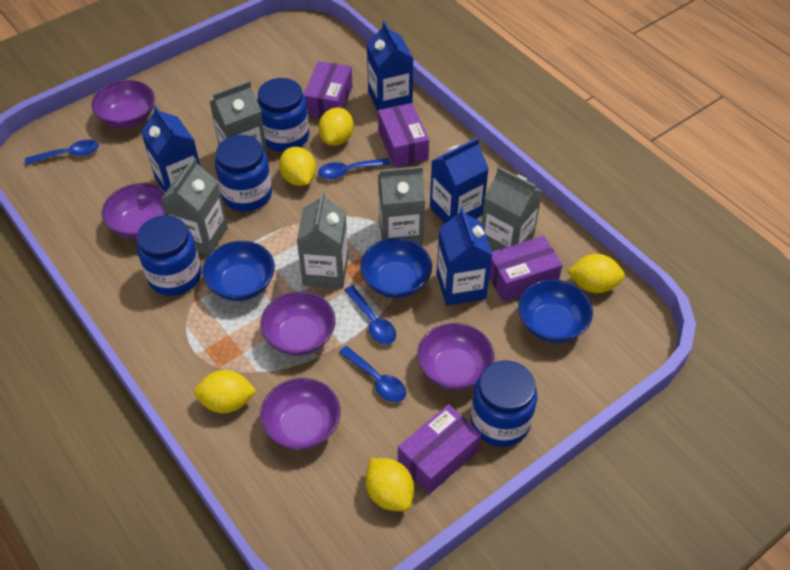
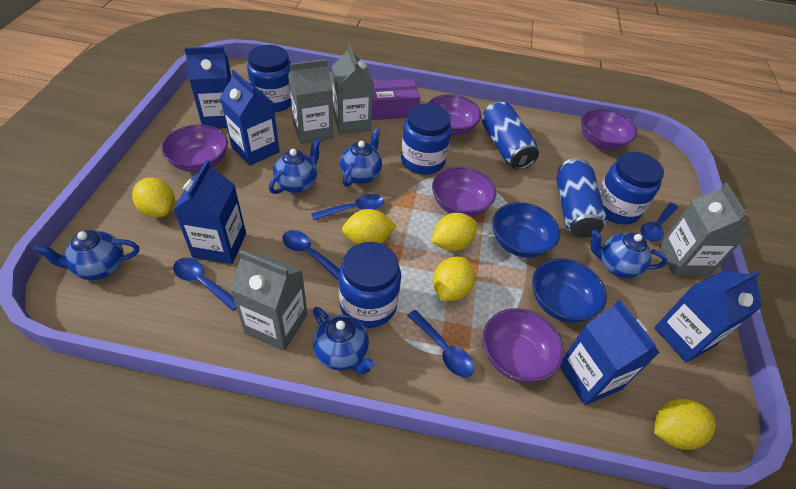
blue bowl: [202,241,275,301] [360,238,432,298] [518,279,593,343] = 3 -> [492,202,560,258] [532,258,607,323] = 2
blue can: none = 0 -> [482,101,539,170] [556,158,607,238] = 2
blue carton: [141,105,200,192] [367,21,414,110] [430,137,489,224] [437,207,492,306] = 4 -> [173,160,246,264] [184,46,232,129] [220,70,280,166] [560,300,660,405] [654,270,762,363] = 5
blue spoon: [25,140,99,165] [318,158,391,179] [339,346,407,402] [344,285,396,344] = 4 -> [173,258,237,311] [282,230,340,281] [311,194,384,220] [407,310,474,377] [640,203,678,242] = 5
blue teapot: none = 0 -> [34,230,139,280] [269,138,321,194] [313,307,375,374] [340,128,382,187] [590,230,667,278] = 5
grey carton: [161,158,228,255] [210,81,268,158] [297,191,348,288] [378,166,425,246] [482,166,543,251] = 5 -> [230,250,307,351] [288,59,333,144] [332,45,373,134] [659,183,750,276] = 4
purple box: [304,61,353,118] [378,103,429,167] [398,404,482,494] [489,236,562,302] = 4 -> [372,79,420,120] = 1

